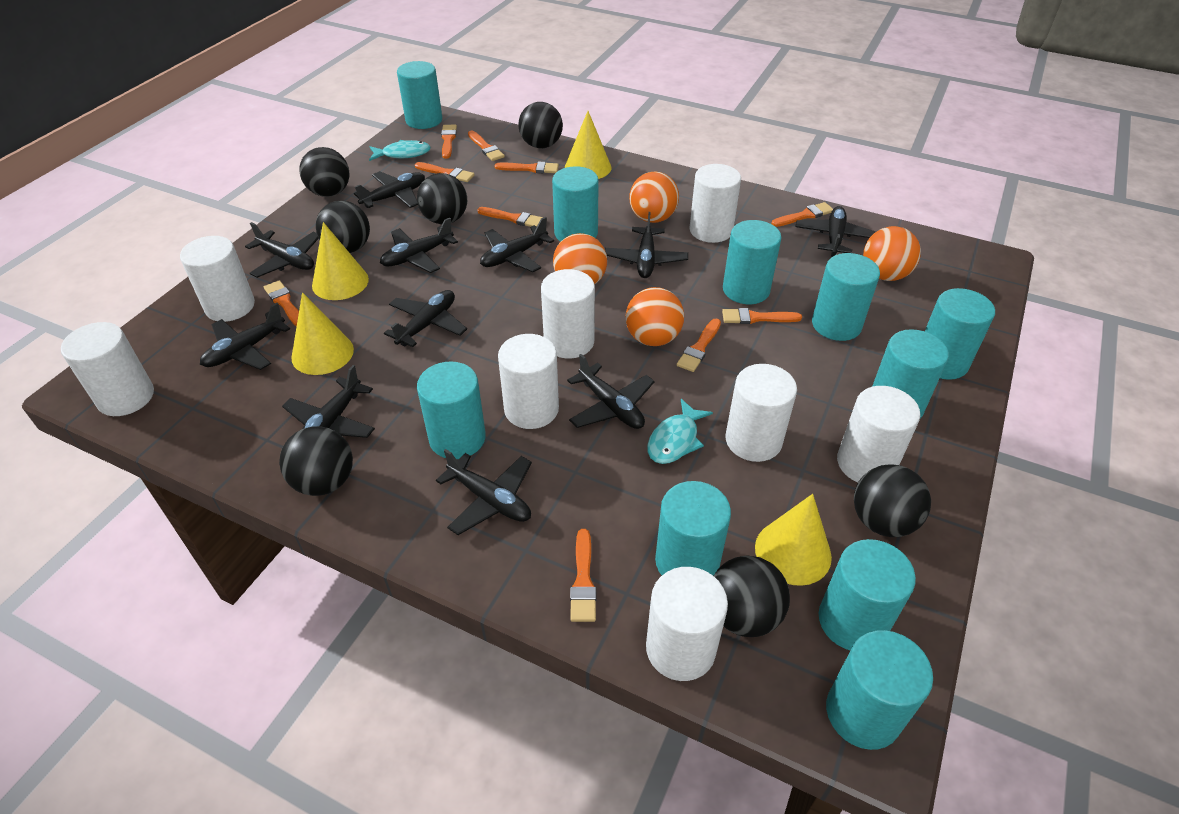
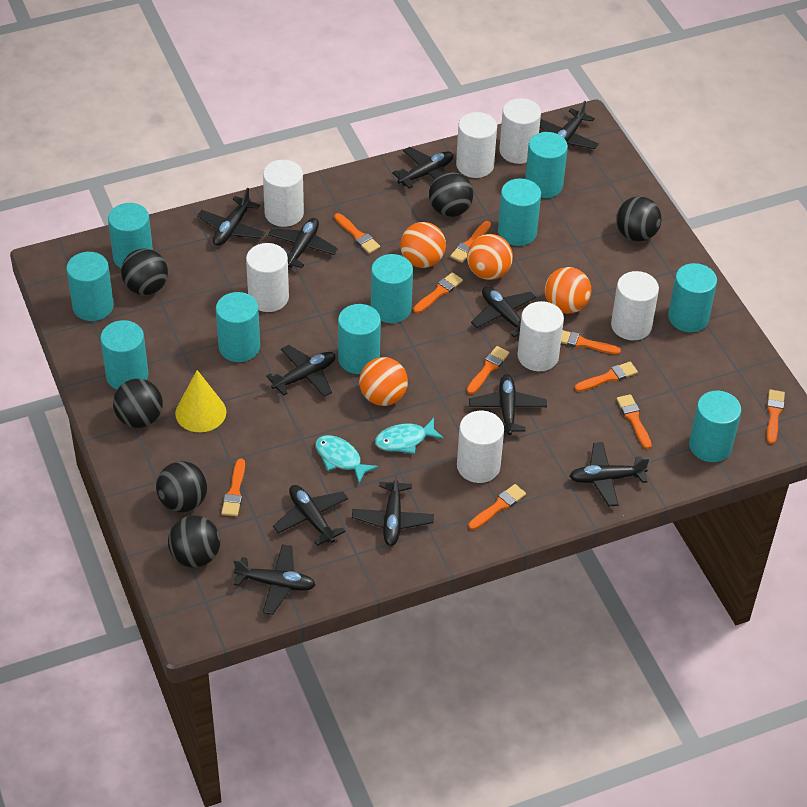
black ball: [279,426,353,496] [299,147,350,197] [316,201,370,253] [417,173,467,224] [518,102,563,148] [714,555,790,637] [854,464,931,537] = 7 -> [113,379,163,428] [121,249,168,295] [156,461,208,512] [168,515,220,568] [429,172,473,217] [616,196,662,242] = 6
white cylinder: [61,322,154,416] [180,236,255,322] [498,334,559,429] [541,269,595,359] [646,567,728,681] [689,164,741,243] [726,364,797,462] [837,386,920,482] = 8 -> [246,243,289,312] [263,160,304,227] [456,112,497,178] [457,411,504,483] [499,98,541,164] [517,301,564,371] [611,271,659,340] = 7
yellow cone: [291,292,354,375] [312,222,369,300] [565,111,611,179] [755,494,832,586] = 4 -> [175,370,226,432] = 1

